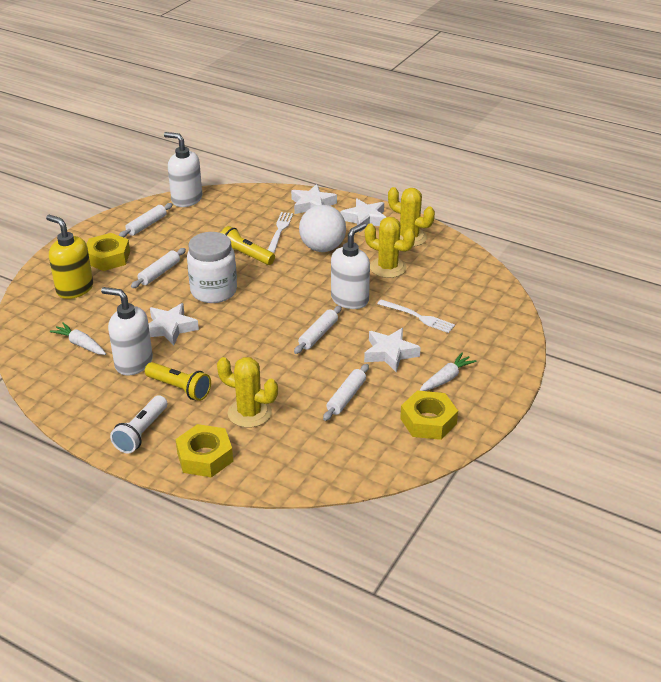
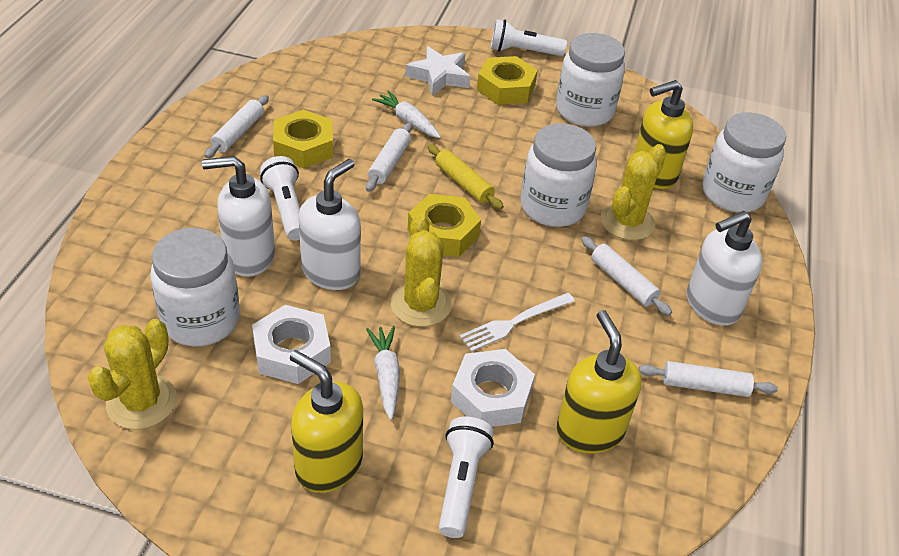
white ball: [299,205,346,252] = 1 -> none = 0
white flashlight: [110,395,167,453] = 1 -> [260,156,300,241] [439,417,494,538] [491,19,567,56] = 3
white fork: [268,212,293,253] [377,300,455,333] = 2 -> [459,293,575,352] = 1
white jar: [187,232,237,303] = 1 -> [150,228,240,346] [520,123,597,227] [556,33,625,127] [702,112,786,213] = 4
white nut: none = 0 -> [252,305,331,384] [451,349,535,427] = 2
white star: [148,303,199,346] [291,184,337,214] [340,198,386,233] [364,328,421,372] = 4 -> [405,46,470,96] = 1
yellow flashlight: [145,362,211,401] [221,226,275,265] = 2 -> none = 0
yellow rolling pin: none = 0 -> [427,144,504,209] = 1
yellow soap dispenser: [46,215,93,299] = 1 -> [290,350,363,493] [556,310,642,454] [634,80,693,189] = 3

